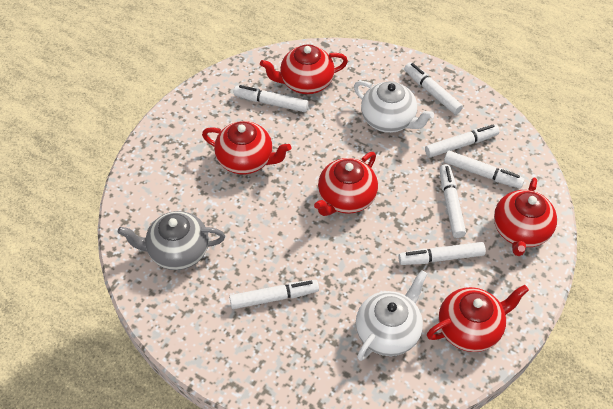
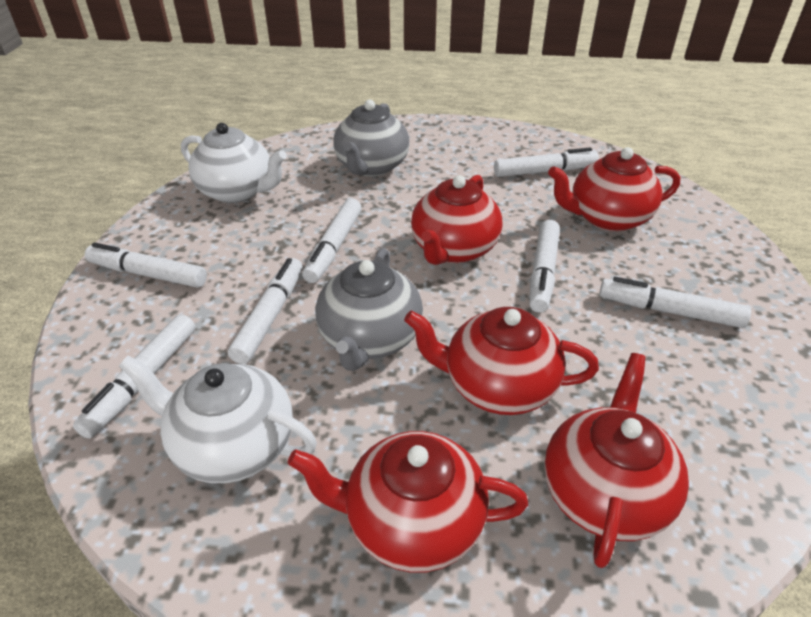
grey teapot: [118,211,225,270] = 1 -> [315,248,423,371] [333,99,410,177] = 2

